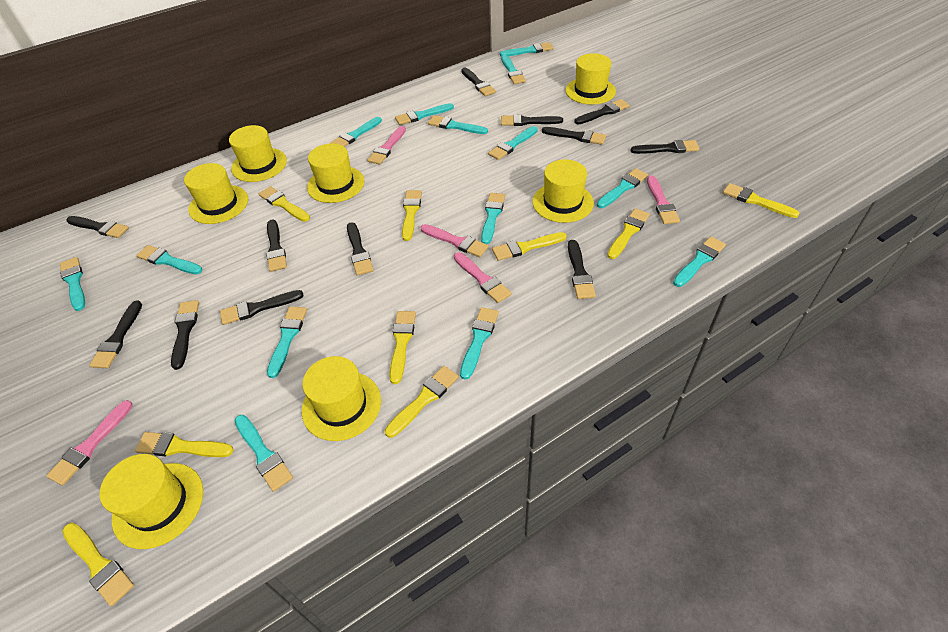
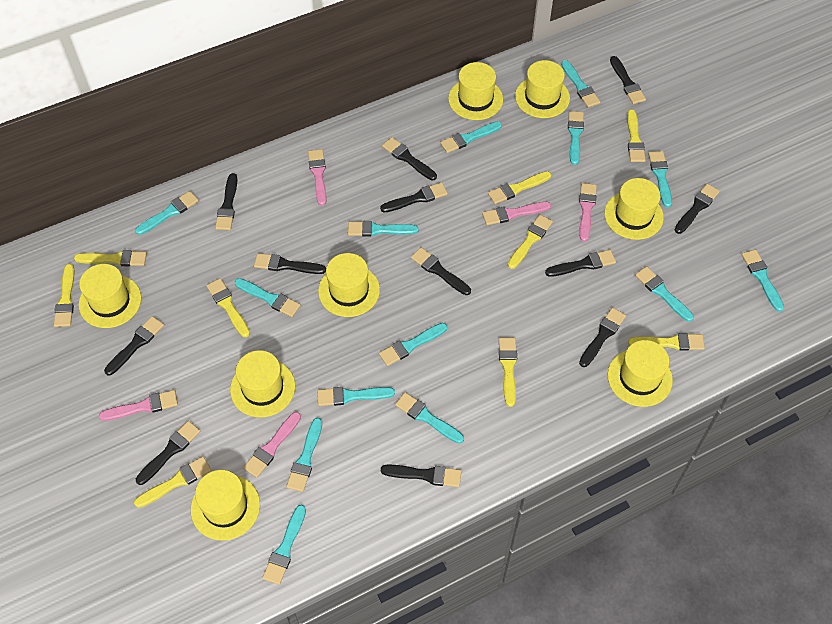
yellow hat: [99,454,203,549] [184,163,248,224] [229,125,287,182] [302,356,381,441] [307,143,365,203] [532,159,594,223] [565,53,616,105] = 7 -> [79,264,141,328] [191,470,260,541] [230,350,295,417] [318,253,380,317] [448,62,503,120] [515,60,570,118] [604,178,664,240] [608,340,673,407] = 8

